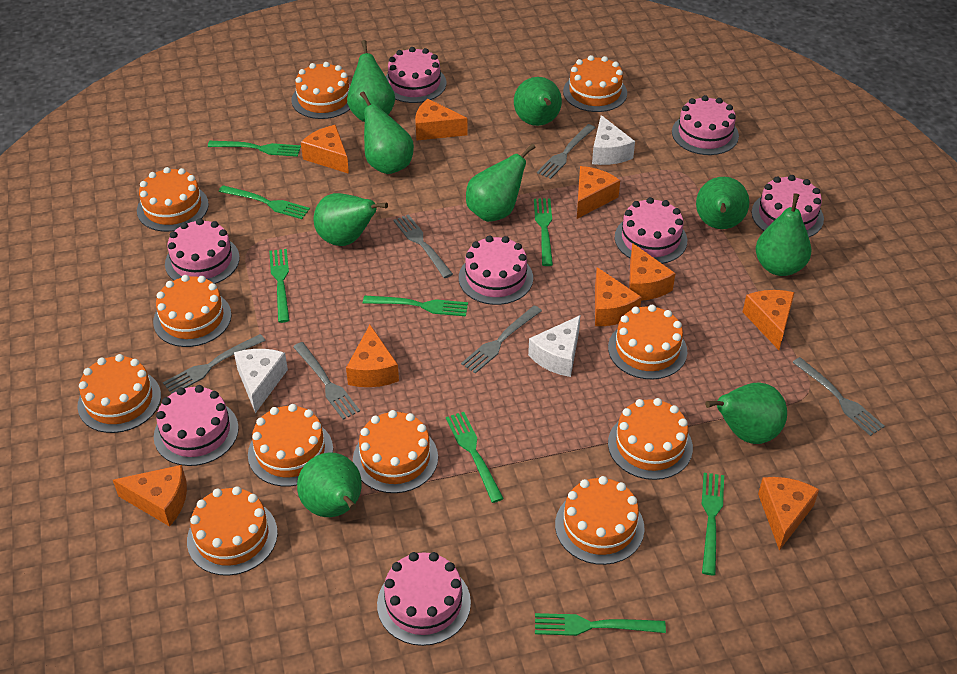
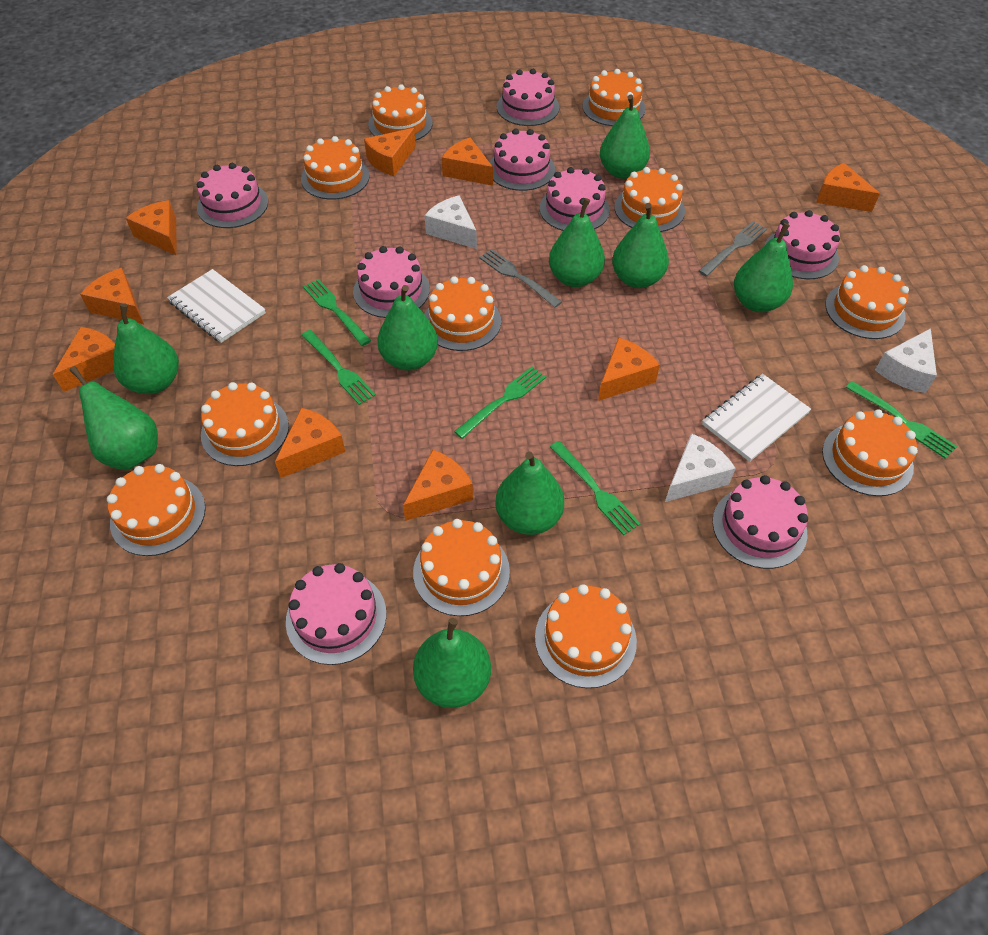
green fork: [208,141,301,157] [219,185,310,219] [269,249,290,323] [363,295,468,316] [446,412,504,503] [534,198,553,266] [535,613,666,636] [702,473,724,575] = 8 -> [301,330,376,405] [303,279,371,346] [454,367,546,439] [550,441,641,535] [846,381,957,459] = 5
grey fork: [163,334,266,394] [293,342,360,420] [394,214,453,278] [461,305,542,373] [537,124,595,179] [792,357,885,436] = 6 -> [479,249,562,308] [699,221,767,276] = 2
white notebook: none = 0 -> [167,269,266,343] [702,374,811,462] = 2

